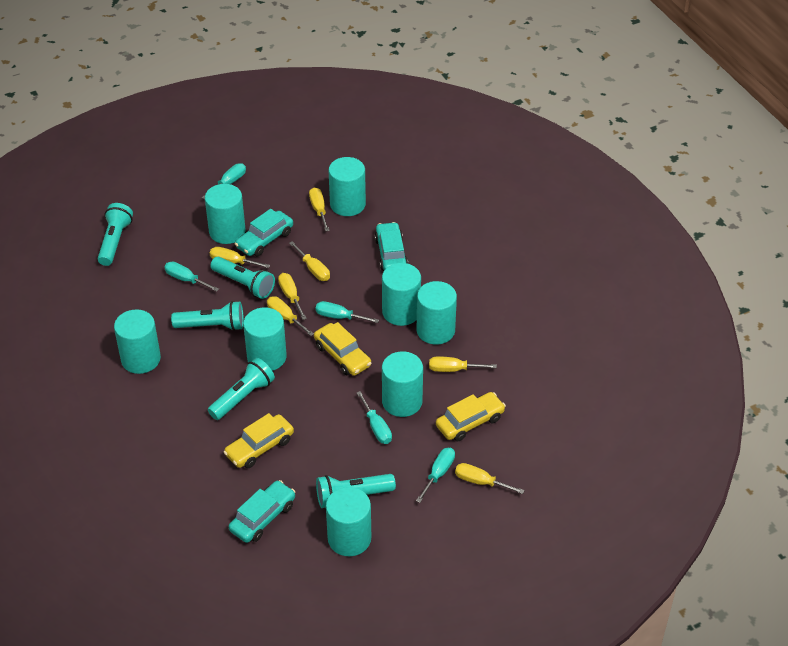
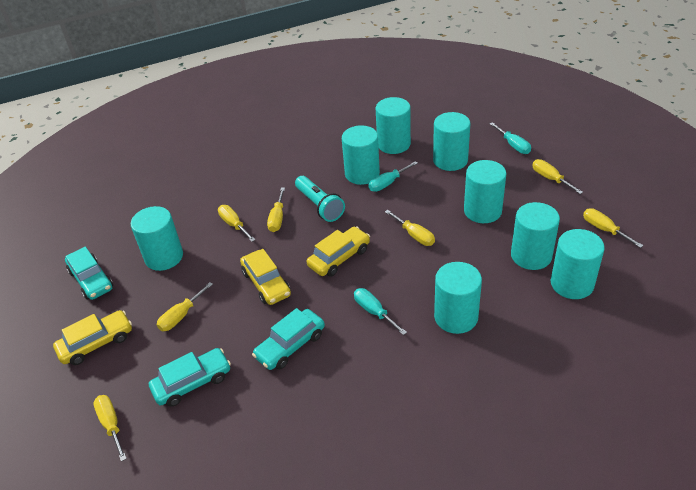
turquoise flashlight: [98,203,133,266] [171,301,244,331] [208,358,275,420] [210,257,275,299] [316,474,396,508] = 5 -> [295,176,345,222] = 1
turquoise screwdriver: [164,261,219,292] [202,163,246,200] [316,301,379,323] [357,391,392,444] [416,448,455,503] = 5 -> [354,288,407,335] [368,161,418,192] [490,122,531,154] = 3

